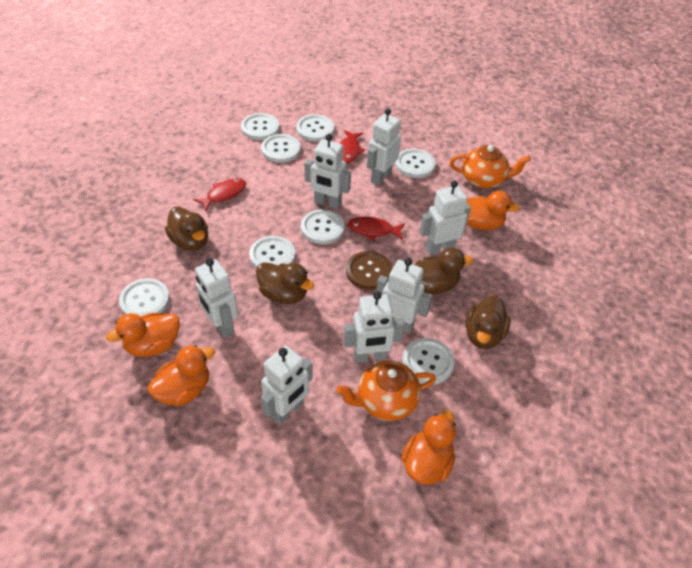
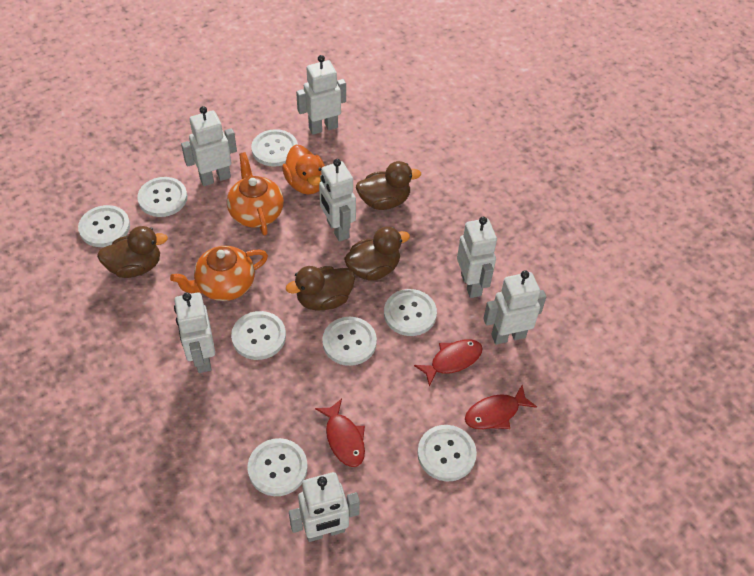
brown button: [346,251,392,290] = 1 -> none = 0
orange duck: [106,313,180,357] [148,345,215,406] [401,410,456,485] [467,191,520,231] = 4 -> [282,145,325,194] = 1

